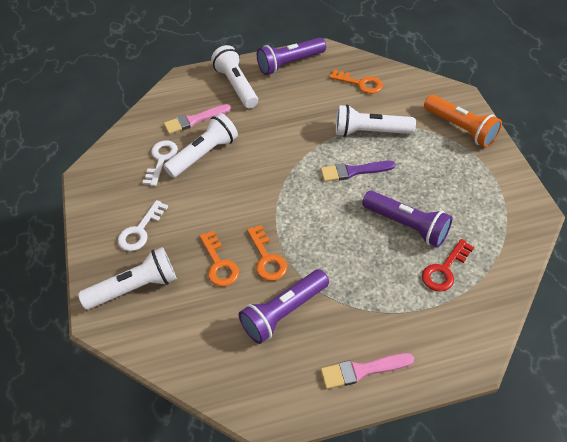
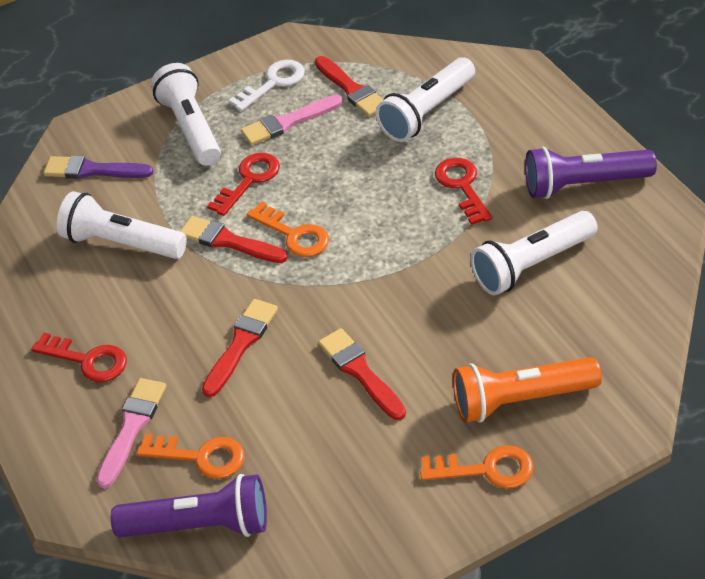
purple flashlight: [239,269,329,344] [257,37,326,75] [362,191,452,247] = 3 -> [111,474,267,537] [525,147,657,199] = 2
red brush: none = 0 -> [180,216,288,263] [202,299,278,397] [315,56,383,117] [318,328,406,420] = 4
red key: [422,239,474,292] = 1 -> [31,333,127,382] [207,153,280,216] [435,158,492,225] = 3
white key: [118,200,168,251] [142,140,178,186] = 2 -> [229,60,305,111] = 1

